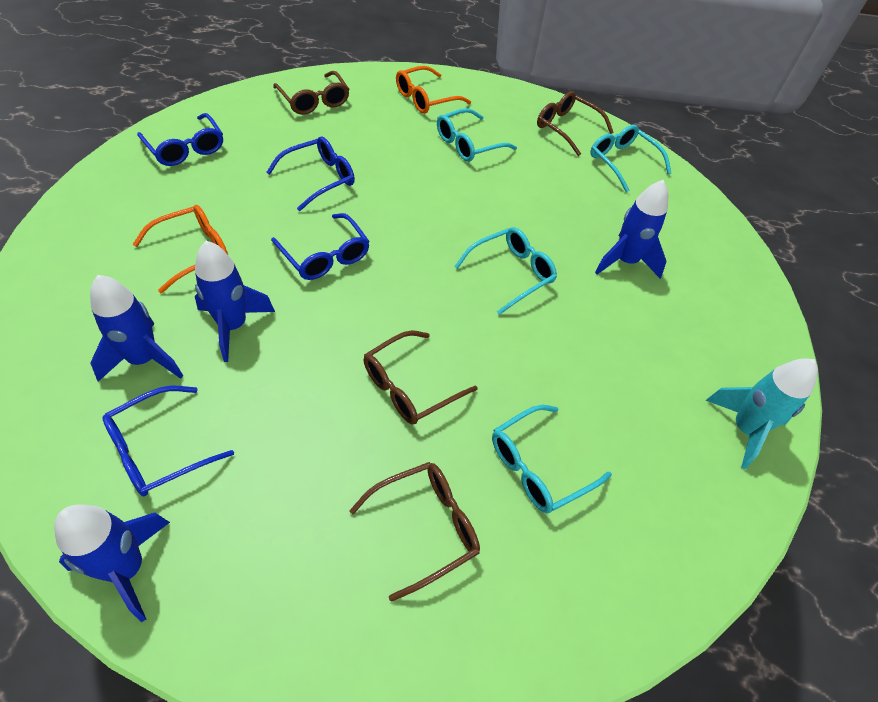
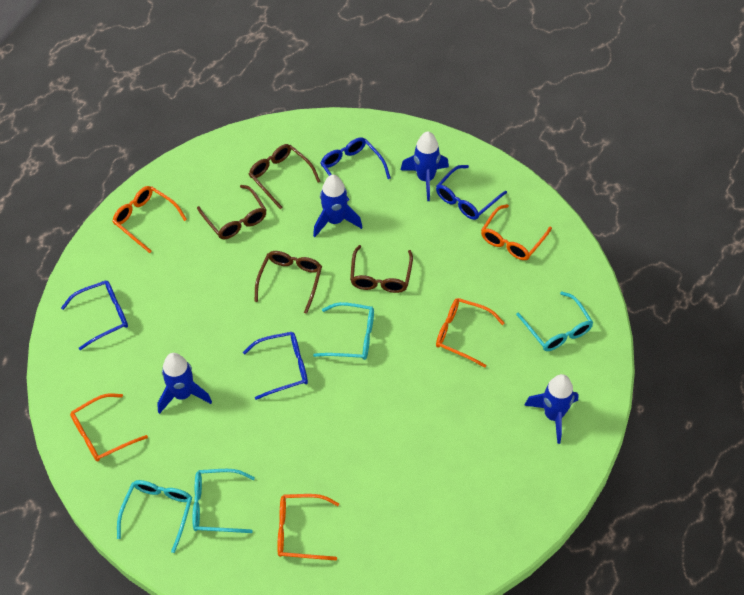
orange glasses: [133,205,228,293] [396,66,471,114] = 2 -> [70,393,148,462] [112,186,187,253] [277,494,339,560] [436,298,504,368] [481,204,552,260] = 5
turquoise rocket: [706,358,818,469] = 1 -> none = 0

